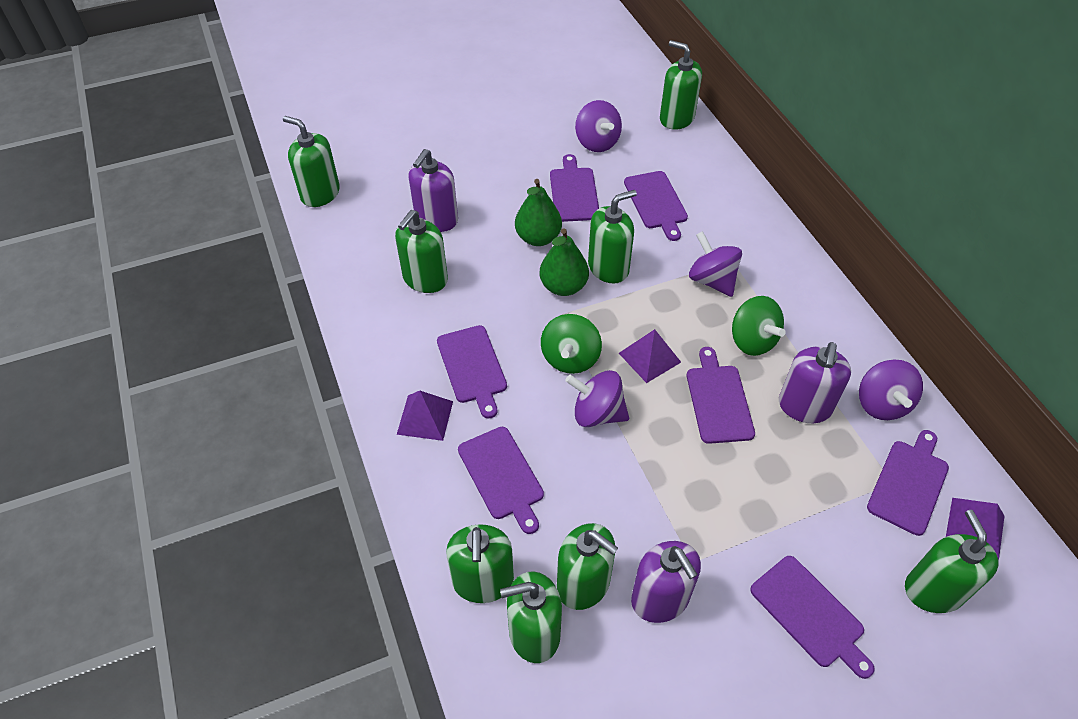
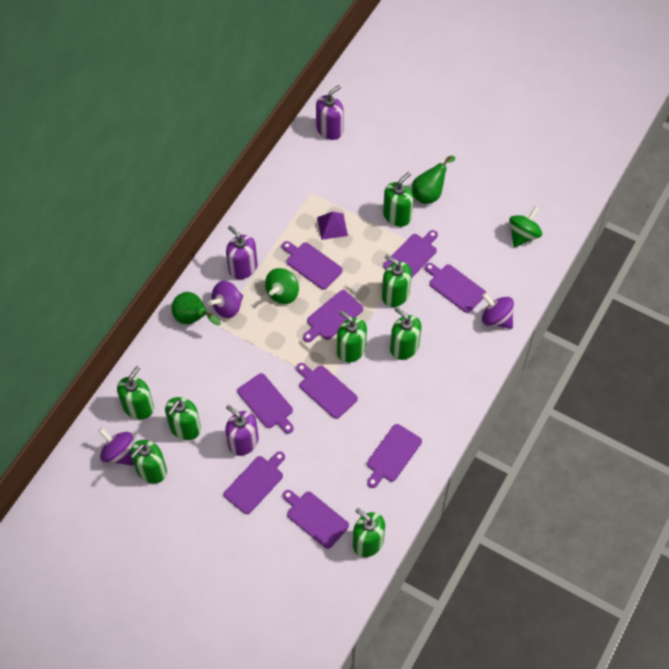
purple cutting board: [437,325,507,419] [458,427,544,534] [550,154,599,222] [624,171,688,241] [687,347,755,444] [750,556,875,679] [867,430,949,536] = 7 -> [224,451,285,514] [237,373,294,434] [282,241,343,290] [283,490,349,549] [296,363,358,419] [303,290,364,342] [367,424,422,488] [383,230,438,278] [425,263,486,313] = 9
purple pyramid: [397,391,453,441] [619,329,681,383] [946,498,1004,559] = 3 -> [317,211,348,240] = 1
purple spinning top: [565,370,629,427] [575,100,622,152] [689,231,742,297] [859,360,923,420] = 4 -> [99,428,134,466] [208,281,243,318] [482,293,514,329] = 3

